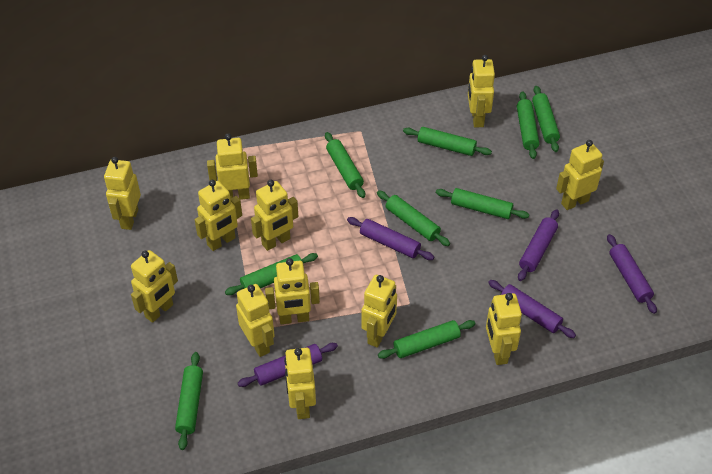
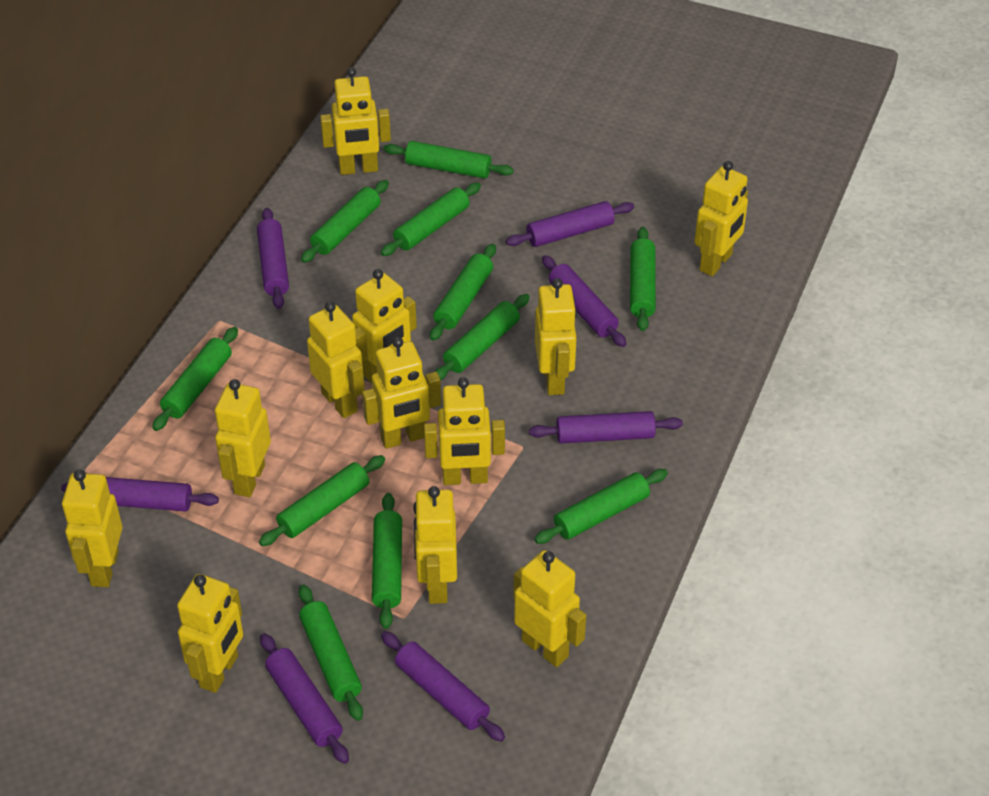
green rolling pin: [175,352,203,450] [225,253,318,295] [325,132,365,198] [377,190,450,246] [378,320,476,359] [403,127,492,156] [436,188,529,219] [517,91,539,159] [532,86,560,152] = 9 -> [152,327,238,431] [259,455,385,546] [298,584,363,721] [301,180,389,263] [372,493,402,629] [381,182,481,256] [384,141,514,179] [430,244,496,341] [434,294,530,380] [534,469,668,544] [630,227,656,331] = 11
purple rolling pin: [238,343,338,387] [347,217,434,260] [488,280,576,338] [518,209,559,281] [607,234,657,314] = 5 -> [61,477,219,512] [257,208,289,309] [260,633,349,764] [381,631,505,742] [506,201,634,247] [529,411,683,444] [542,255,627,347] = 7

